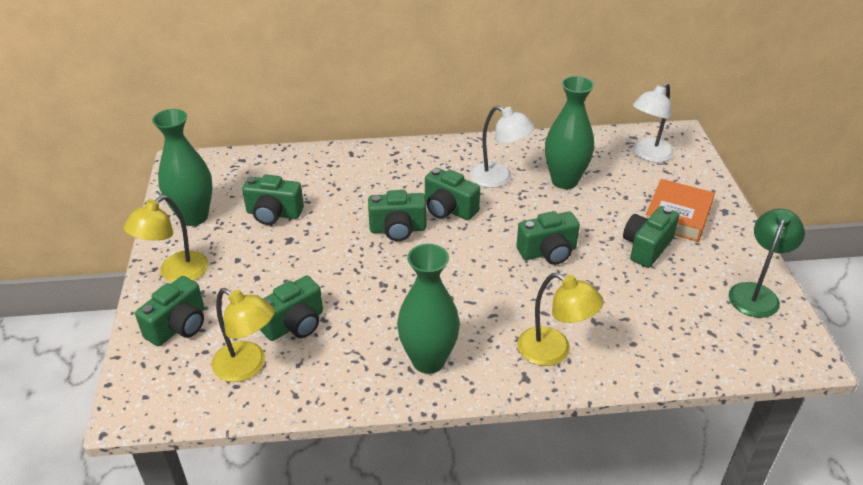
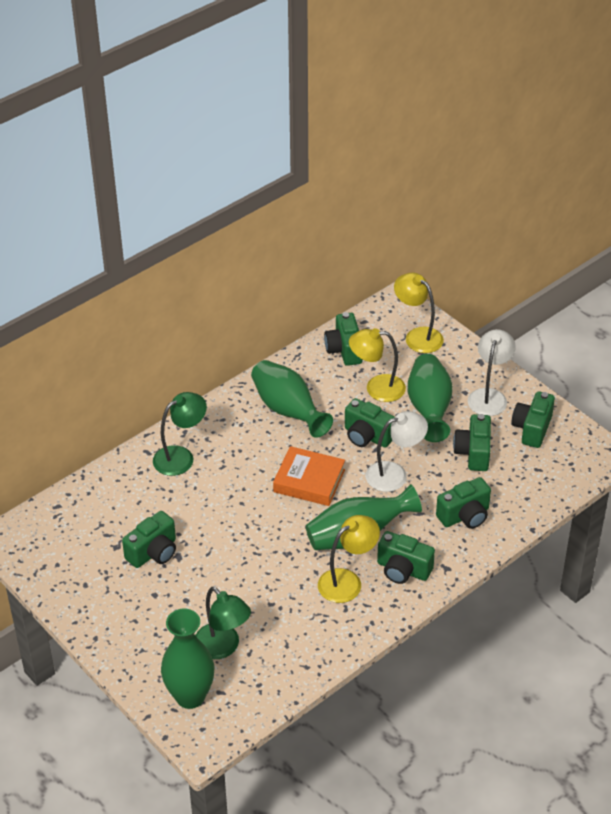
green lamp: [729,209,805,318] = 1 -> [153,392,207,476] [195,587,251,659] = 2
green vase: [152,109,213,226] [397,244,460,374] [545,76,594,189] = 3 -> [161,609,214,709] [251,360,333,438] [306,484,422,550] [408,354,453,442] = 4

